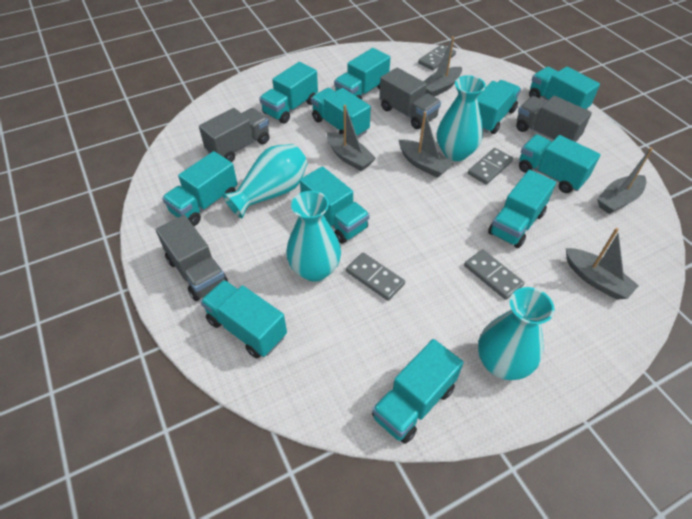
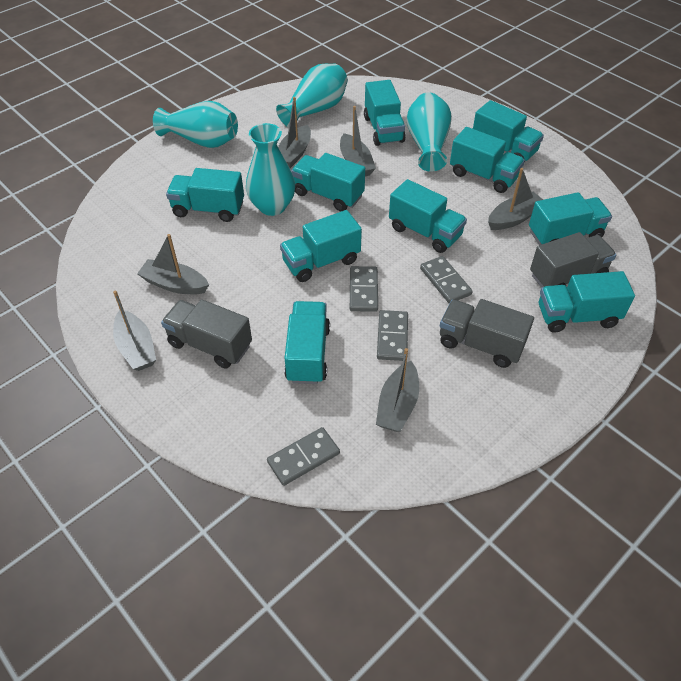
grey boat: [327,105,376,171] [399,112,453,178] [424,36,462,97] [566,228,639,300] [597,148,653,214] = 5 -> [113,290,156,371] [137,234,209,294] [278,97,311,168] [340,106,376,177] [376,348,419,432] [488,168,543,230] = 6
grey truck: [156,215,228,301] [199,108,269,162] [379,68,441,129] [516,96,592,142] = 4 -> [161,299,252,368] [440,299,534,368] [530,232,616,288] = 3
turquoise truck: [162,151,238,226] [200,280,287,358] [259,62,318,124] [300,166,370,244] [311,88,371,138] [334,48,391,100] [372,339,464,444] [477,80,521,134] [488,170,556,248] [519,134,601,193] [529,67,600,110] = 11 -> [166,168,244,222] [280,210,362,282] [284,301,330,384] [291,153,365,211] [364,80,406,146] [389,179,467,253] [450,127,525,193] [473,100,544,161] [529,192,612,245] [539,271,635,333] = 10

